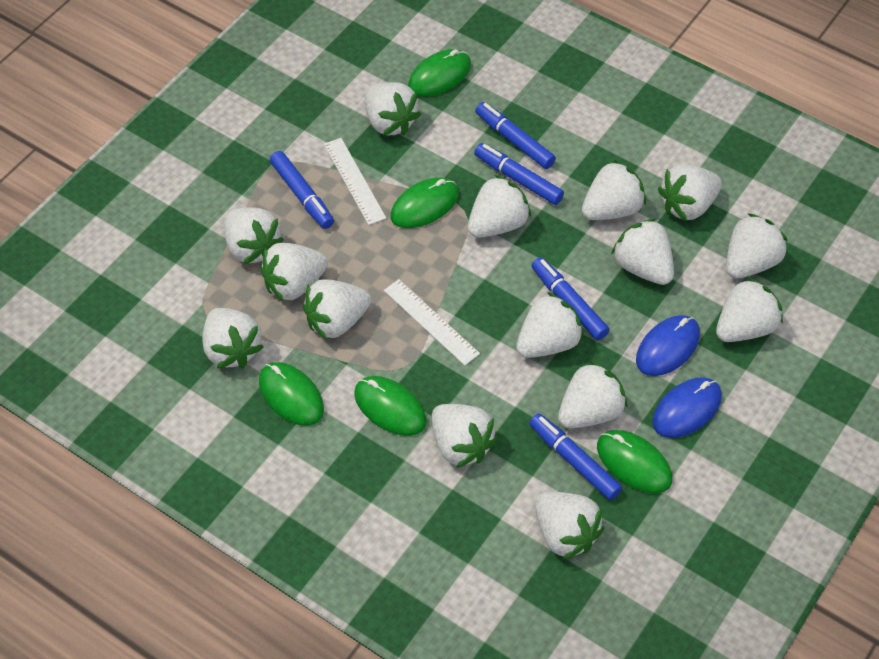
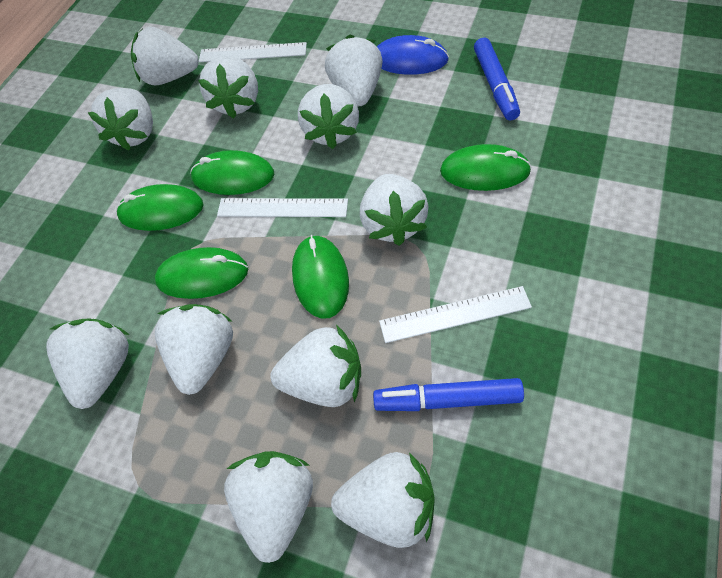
blue marker: [270,151,334,229] [474,143,564,205] [475,102,556,169] [529,413,622,500] [531,257,609,340] = 5 -> [373,378,524,411] [474,38,520,120] = 2
blue mouse: [636,315,700,376] [652,377,722,438] = 2 -> [377,35,449,75] = 1
white ruler: [324,138,386,225] [384,279,480,366] = 2 -> [199,42,307,62] [217,198,348,217] [379,286,532,343] = 3
white strawberry: [203,308,263,368] [224,207,284,264] [260,243,328,302] [303,279,371,339] [365,82,421,135] [432,404,498,468] [468,175,531,238] [516,292,584,358] [535,492,604,560] [558,361,628,428] [582,160,646,220] [611,219,674,285] [658,164,722,221] [716,277,783,342] [726,213,788,279] = 15 -> [46,318,130,409] [88,88,153,151] [131,27,199,86] [155,304,233,395] [198,56,258,118] [224,451,313,563] [270,325,361,407] [298,84,359,149] [325,35,383,106] [331,452,434,548] [360,174,429,246] = 11

